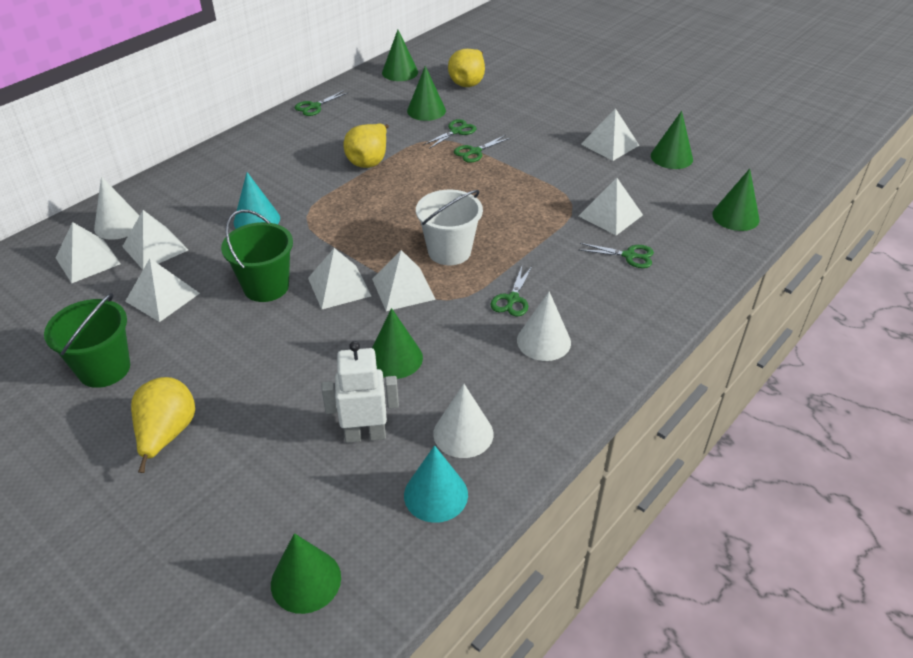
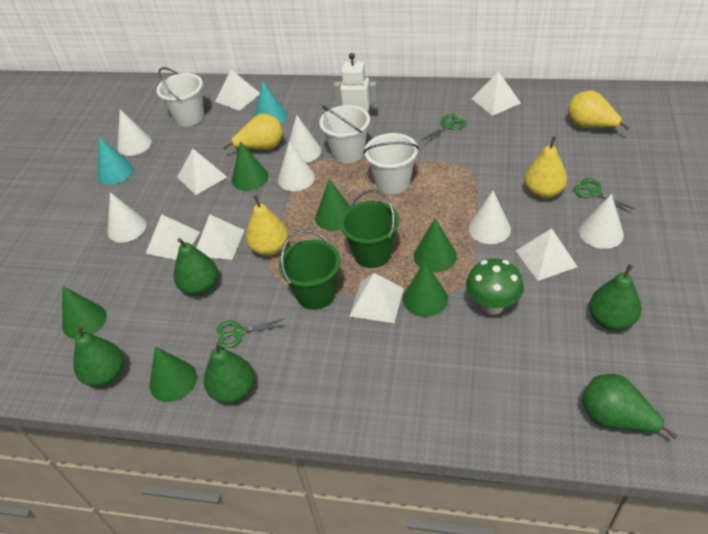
green mushroom: none = 0 -> [466,259,524,315] = 1
green pear: none = 0 -> [73,325,124,387] [174,238,218,296] [204,341,254,404] [582,374,678,439] [589,264,642,331] = 5
green scissors: [294,90,349,116] [423,119,476,149] [454,135,510,163] [490,266,532,316] [579,243,654,268] = 5 -> [216,318,286,348] [420,114,466,145] [573,178,636,213] = 3
white bucket: [416,190,483,265] = 1 -> [156,67,204,126] [319,105,370,163] [363,133,419,194] = 3
white cone: [94,177,140,240] [433,384,494,458] [517,291,571,361] = 3 -> [108,192,147,243] [117,109,152,156] [278,141,315,191] [286,115,321,163] [469,191,511,244] [579,194,624,249] = 6
yellow pear: [131,377,195,473] [343,123,389,168] [448,49,485,87] = 3 -> [223,114,283,150] [246,195,288,256] [525,136,567,199] [568,90,630,131] = 4

